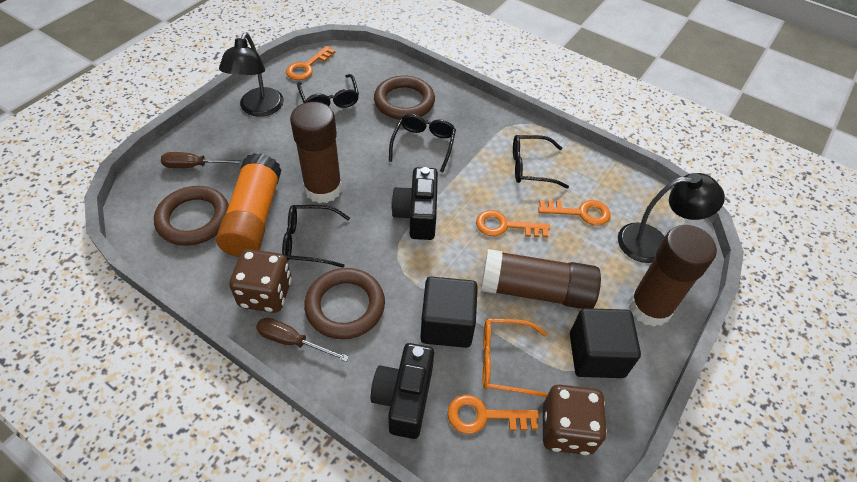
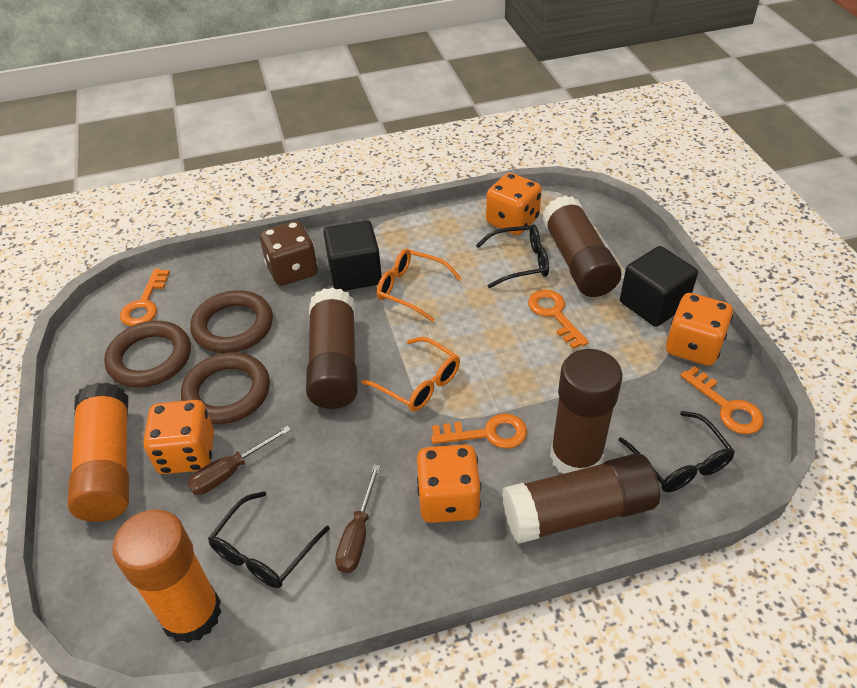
black camera: [371,343,434,439] [391,167,438,240] = 2 -> none = 0
black glasses: [282,205,350,268] [297,74,359,108] [389,114,456,173] [513,135,569,188] = 4 -> [208,491,330,588] [476,225,549,288] [618,411,735,492] = 3
black lamp: [219,32,284,117] [618,173,725,263] = 2 -> none = 0
brown dice: [229,249,292,313] [543,384,607,455] = 2 -> [260,221,318,286] = 1
brown glue stick: [290,102,342,203] [481,249,601,309] [629,225,717,327] = 3 -> [306,287,358,409] [502,453,660,544] [542,195,621,297] [550,349,622,474] = 4
orange dice: none = 0 -> [143,400,214,474] [417,444,481,523] [486,173,542,235] [666,293,733,366] = 4
orange glasses: [483,318,548,397] = 1 -> [361,337,460,412] [377,249,462,322] = 2
orange glue stick: [216,153,281,257] = 1 -> [67,382,129,522] [112,509,222,643] = 2

